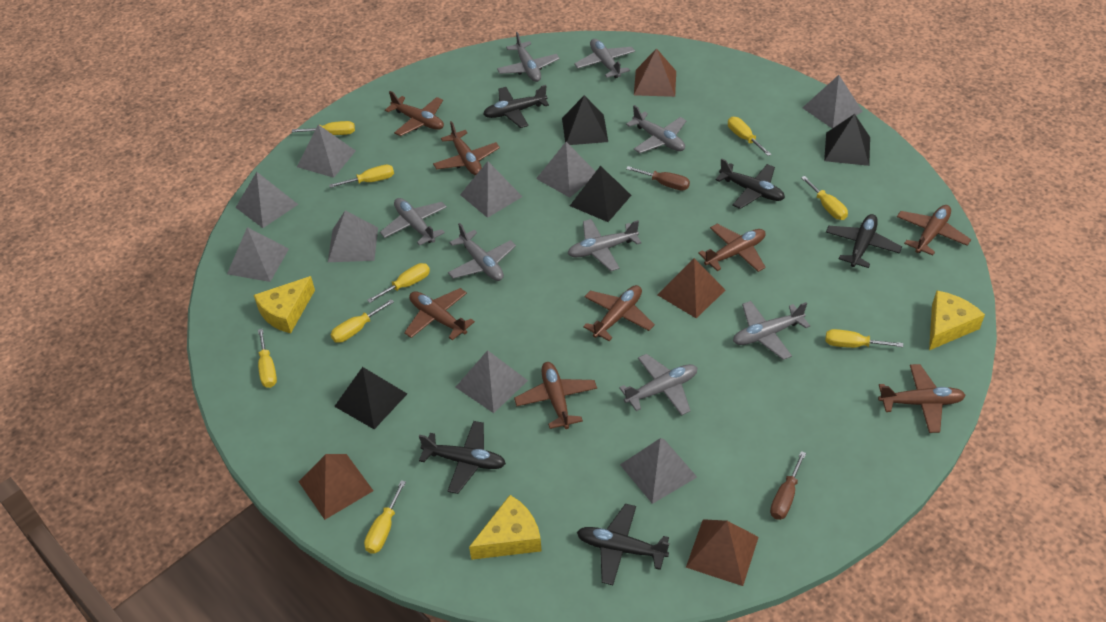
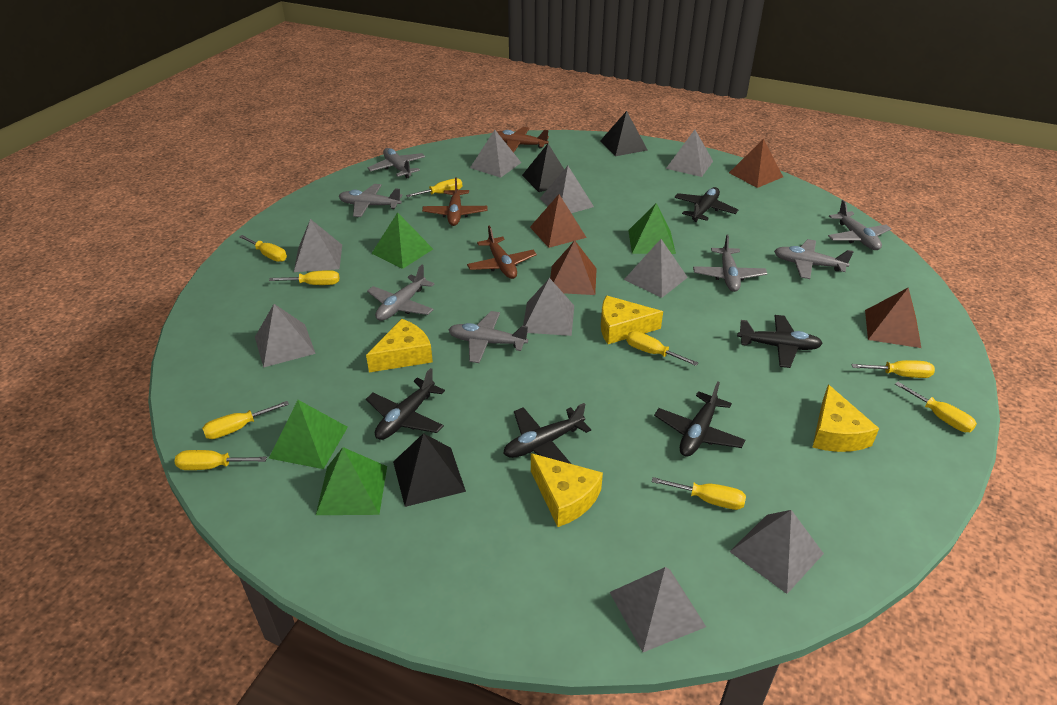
black pyramid: [334,367,407,429] [562,95,608,145] [570,166,631,222] [824,114,870,166] = 4 -> [393,433,466,507] [522,144,564,192] [600,111,647,156] = 3
brown plane: [385,91,444,136] [404,288,475,340] [433,121,500,176] [514,362,597,429] [583,285,655,341] [698,224,766,272] [878,364,966,433] [897,205,971,256] = 8 -> [422,177,488,226] [467,226,537,279] [497,127,549,153] = 3
brown screwdriver: [626,166,690,191] [770,451,806,520] = 2 -> none = 0
green pyramid: none = 0 -> [269,400,348,469] [316,447,387,515] [371,212,433,269] [628,203,676,254] = 4
grey plane: [380,198,447,246] [448,223,516,281] [497,32,560,82] [567,219,641,271] [574,39,635,78] [619,354,698,416] [626,105,686,153] [733,301,810,360] = 8 -> [339,184,402,217] [367,265,434,321] [368,148,425,179] [448,311,528,363] [693,234,767,292] [774,239,854,279] [828,200,891,250] = 7
yellow cheese: [254,276,315,333] [469,495,542,560] [929,291,985,350] = 3 -> [366,319,433,372] [531,453,603,527] [601,295,663,344] [812,384,879,452] = 4

